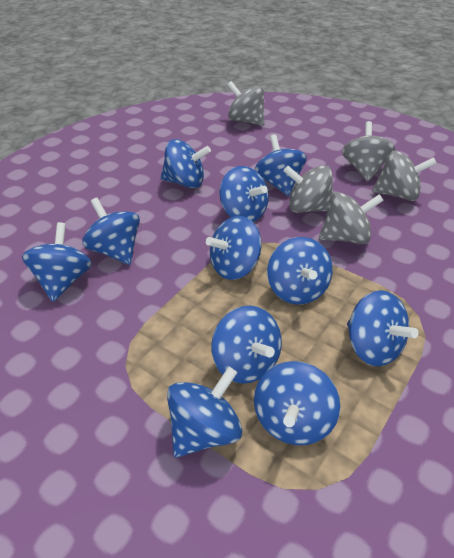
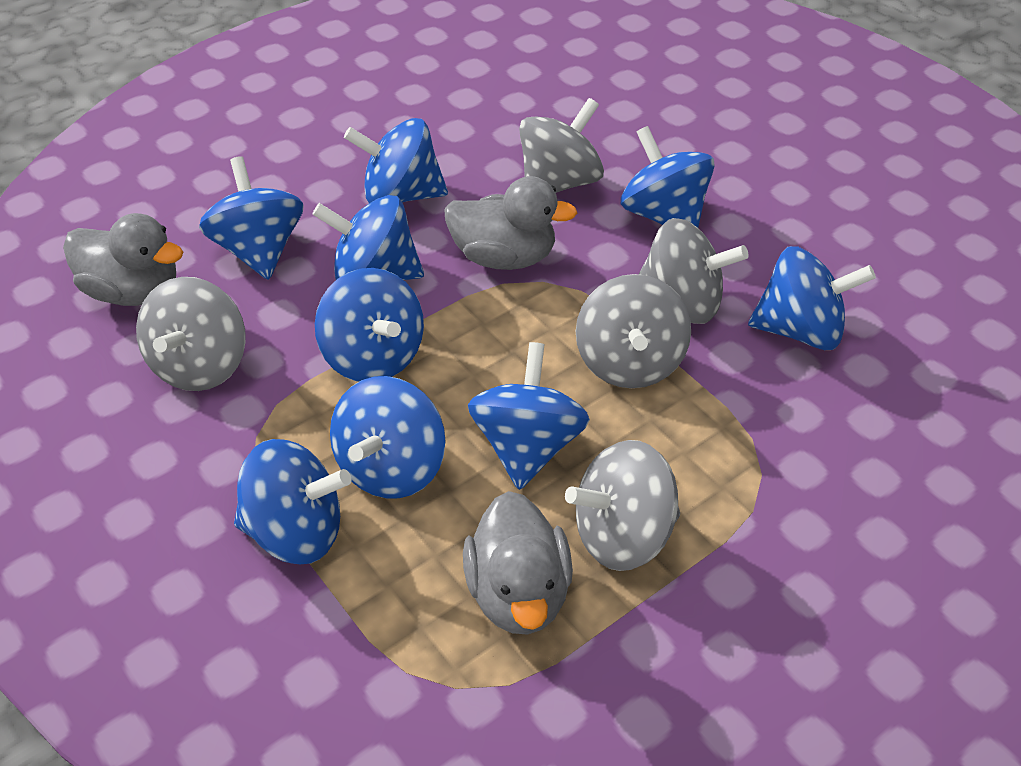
blue spinning top: [22,222,92,302] [82,198,140,265] [161,139,211,188] [167,367,242,457] [206,216,262,280] [211,306,282,384] [219,166,269,222] [254,361,340,445] [255,134,307,196] [267,237,333,305] [347,290,418,366] = 11 -> [199,156,304,280] [234,439,352,564] [312,195,424,280] [315,268,424,382] [330,376,445,498] [344,118,448,203] [468,342,590,490] [621,126,715,228] [748,246,876,350] = 9
grey duck: none = 0 -> [63,213,183,306] [444,176,577,270] [463,491,573,634] = 3

